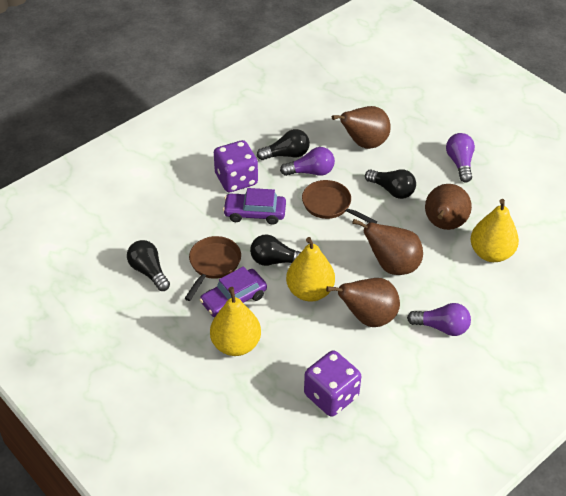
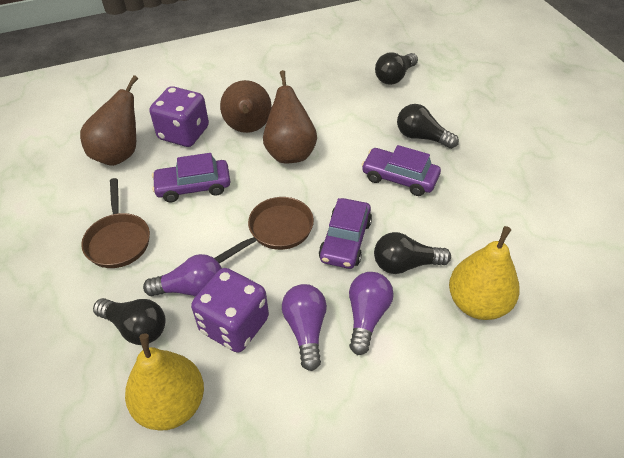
brown pear: [326,278,400,327] [332,106,391,149] [352,219,423,275] [425,184,472,230] = 4 -> [80,75,138,166] [220,80,272,133] [263,70,317,163] = 3
purple car: [200,266,267,317] [223,188,286,225] = 2 -> [152,153,230,202] [319,198,372,269] [362,145,441,196] = 3
yellow pear: [210,287,261,356] [286,237,335,302] [470,199,519,262] = 3 -> [125,333,204,431] [449,226,520,320] = 2

